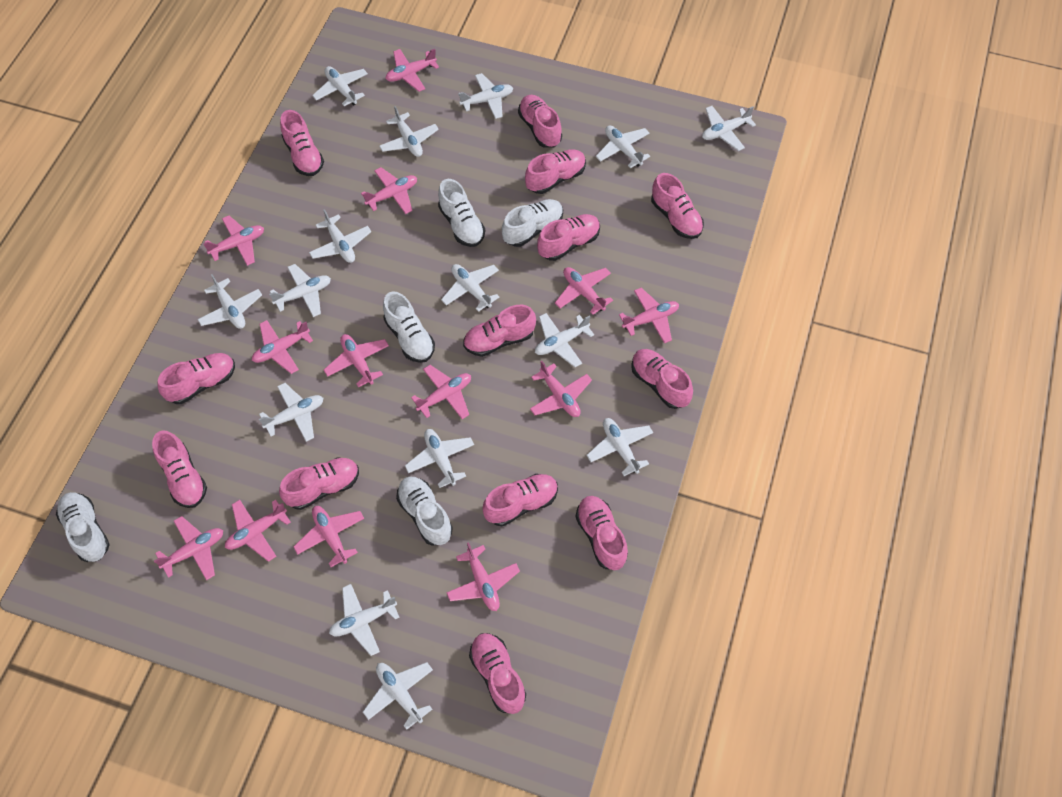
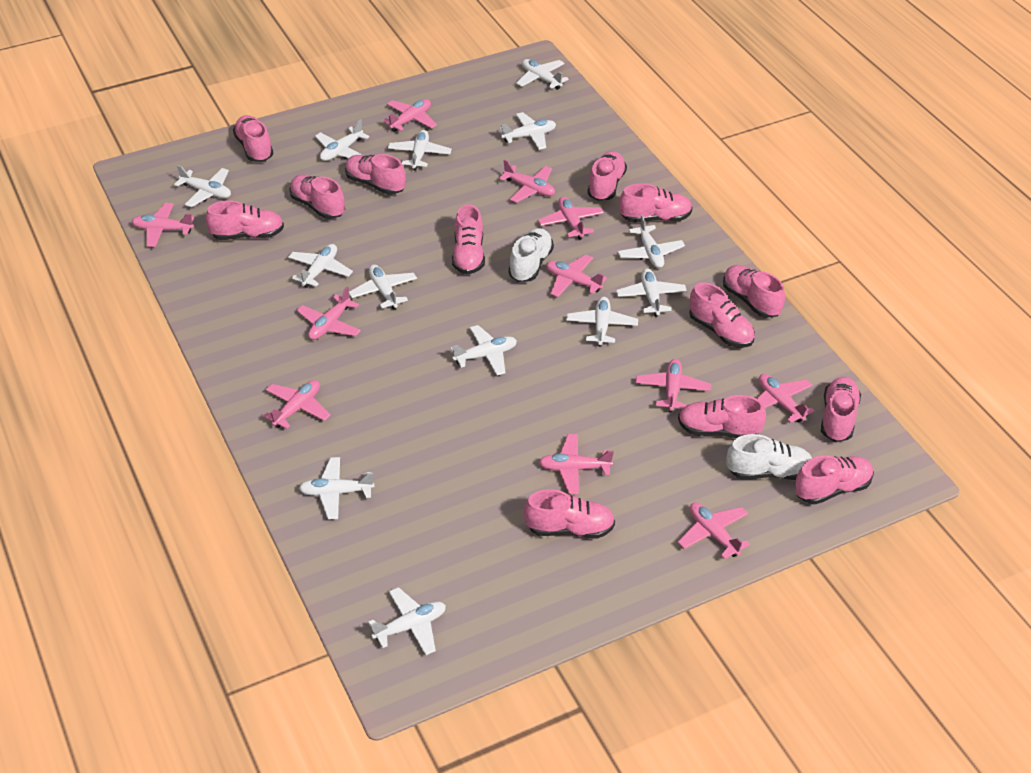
pink plane: [154,516,223,580] [204,216,264,266] [225,500,291,562] [252,320,313,374] [293,506,364,567] [324,334,389,387] [361,167,417,214] [385,49,439,92] [411,365,471,419] [446,542,520,611] [530,361,592,417] [555,267,613,315] [619,288,679,343] = 13 -> [132,203,194,247] [263,380,330,429] [297,286,361,340] [383,99,437,132] [499,160,555,203] [538,197,604,240] [539,434,614,494] [546,255,607,297] [636,359,711,412] [678,502,750,559] [756,374,814,423] = 11
white plane: [197,274,262,329] [259,383,323,442] [269,264,331,317] [309,209,371,263] [312,66,368,106] [329,584,400,656] [363,662,433,730] [379,106,439,157] [405,429,474,488] [441,264,500,312] [458,73,513,119] [535,313,594,367] [587,418,653,476] [596,126,650,168] [702,106,756,151] = 15 -> [174,165,231,207] [288,244,353,288] [299,457,374,519] [315,119,370,161] [349,264,417,310] [368,587,446,655] [388,130,452,171] [451,325,517,376] [499,112,556,150] [516,59,569,90] [566,297,638,346] [616,268,687,317] [618,215,685,268] = 13
white shoe: [56,492,110,562] [383,292,435,363] [396,476,453,546] [438,179,485,247] [502,199,563,247] = 5 -> [508,228,554,282] [726,434,812,480] = 2

